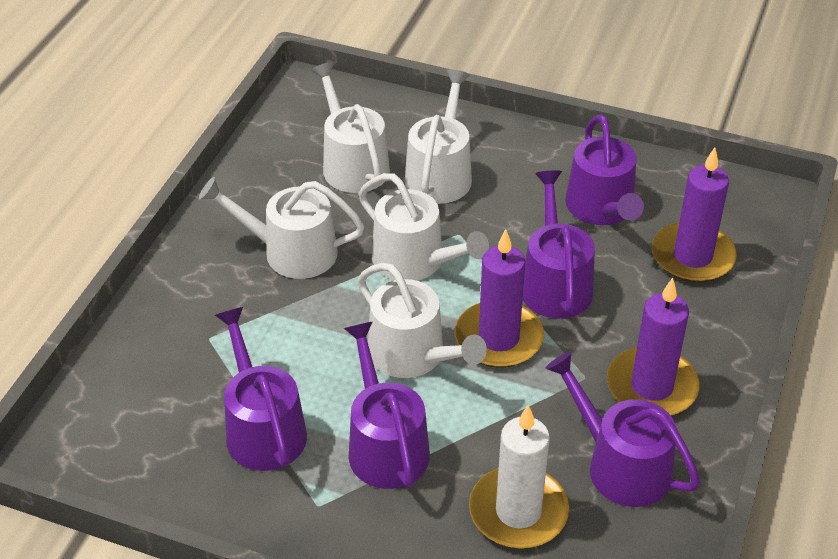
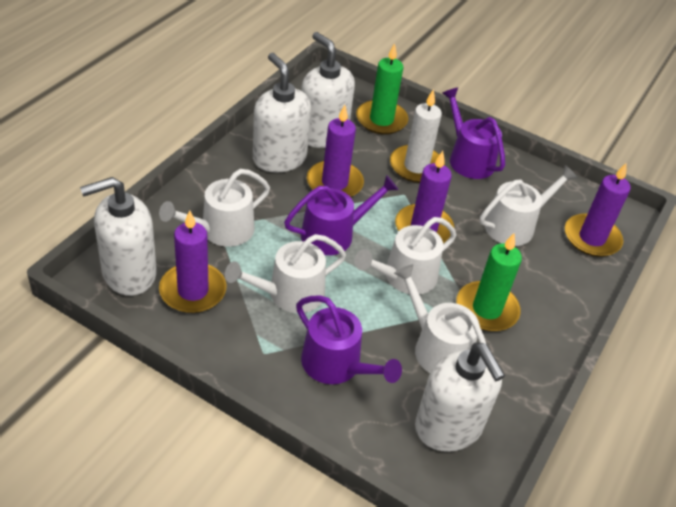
green candle: none = 0 -> [356,43,409,135] [456,233,522,332] = 2
purple candle: [455,229,544,368] [607,278,700,416] [652,147,737,283] = 3 -> [159,210,227,313] [307,105,364,197] [395,151,454,243] [565,162,631,257] = 4
purple watering can: [215,307,307,471] [344,321,430,489] [523,170,595,318] [545,352,700,507] [565,115,644,225] = 5 -> [284,175,399,255] [296,295,402,384] [442,88,505,179] = 3
white soap dispenser: none = 0 -> [80,177,157,296] [253,53,311,173] [301,32,355,148] [415,343,505,452] = 4

